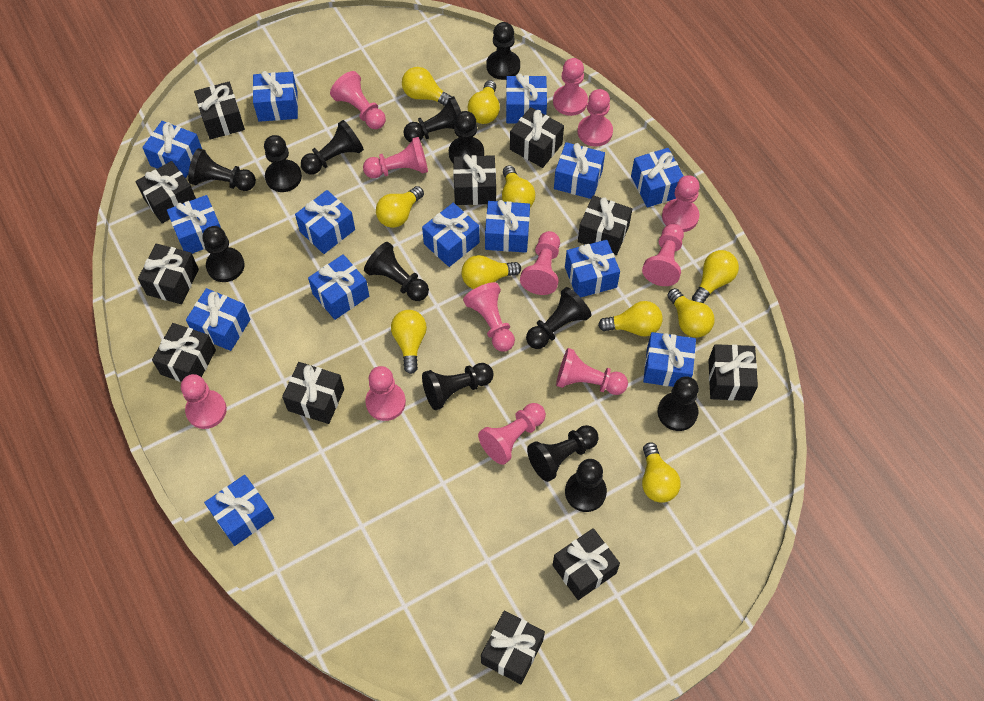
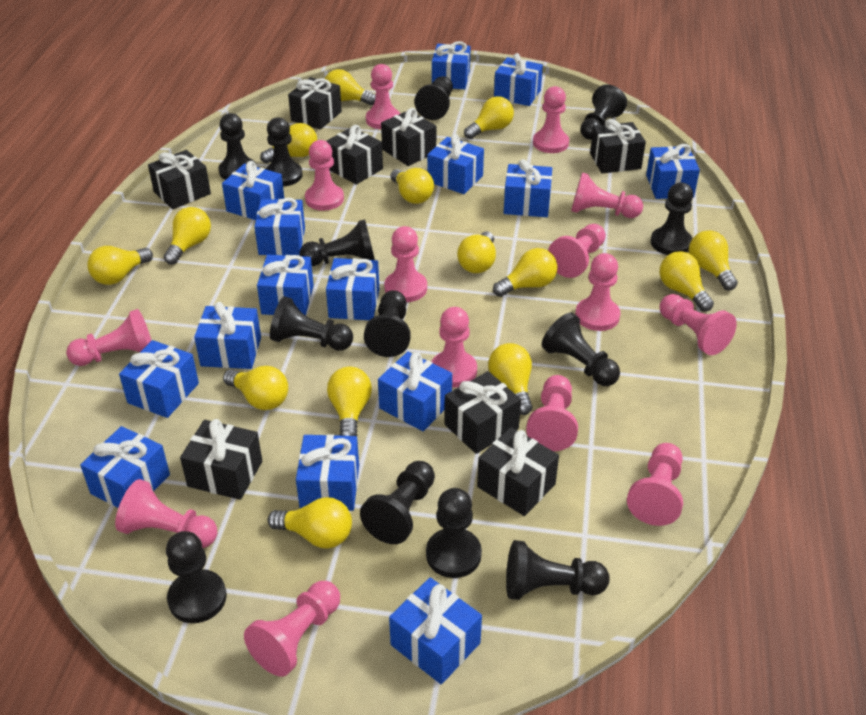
black gift: [135,161,196,224] [138,243,199,304] [152,323,216,382] [194,82,245,140] [282,362,344,424] [453,154,496,205] [481,611,545,684] [510,107,564,168] [553,528,620,600] [578,195,632,255] [708,344,758,401] = 11 -> [148,150,211,209] [180,419,262,500] [288,77,342,130] [326,125,383,185] [381,108,436,166] [444,371,521,454] [477,427,559,516] [590,119,646,174] = 8
blue gift: [142,121,202,179] [167,195,221,254] [186,288,250,351] [204,475,274,546] [252,71,298,122] [295,190,355,254] [308,254,369,320] [422,203,480,267] [485,200,530,253] [506,73,547,123] [554,142,605,199] [565,240,620,297] [631,148,683,208] [643,332,696,387] = 14 -> [80,426,170,508] [119,340,199,418] [194,302,261,369] [222,161,284,220] [254,198,305,255] [257,255,314,316] [296,434,359,511] [326,258,379,320] [378,351,452,431] [389,577,482,684] [427,134,484,194] [432,41,471,89] [494,53,543,106] [504,159,552,217] [646,144,700,199] = 15
pink pawn: [181,374,227,429] [330,71,386,129] [363,137,428,178] [365,366,406,421] [463,282,515,352] [478,403,546,465] [520,231,560,295] [553,58,588,116] [556,348,628,395] [578,89,613,147] [642,224,684,286] [662,175,700,232] = 12 -> [66,309,152,366] [115,479,217,548] [244,581,340,677] [305,140,344,211] [366,64,400,129] [384,226,427,302] [431,307,477,388] [526,375,578,451] [533,86,569,153] [548,224,606,278] [571,173,643,218] [575,253,620,331] [627,443,683,526] [659,294,737,355] = 14
yellow light bulb: [376,186,424,228] [391,310,427,374] [402,67,453,106] [461,255,521,289] [468,80,500,124] [502,165,535,207] [598,301,663,337] [642,442,681,503] [667,288,714,338] [692,250,739,303] = 10 -> [87,246,153,285] [164,207,211,265] [223,366,288,410] [260,123,317,164] [268,497,352,548] [325,69,376,105] [327,367,372,436] [390,168,434,204] [457,232,496,273] [464,96,514,139] [488,343,532,415] [493,248,557,297] [660,251,714,312] [689,231,738,290] = 14

